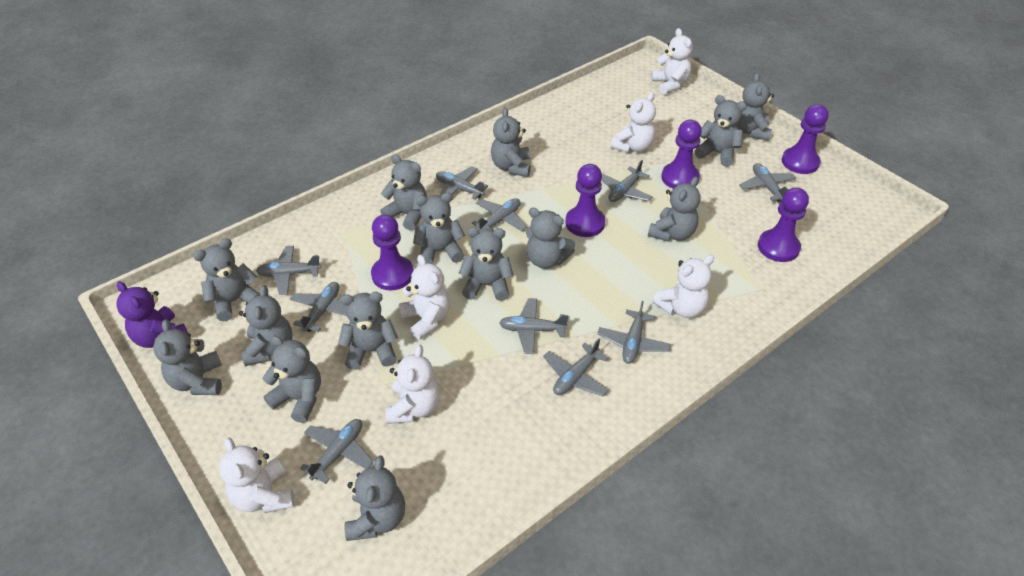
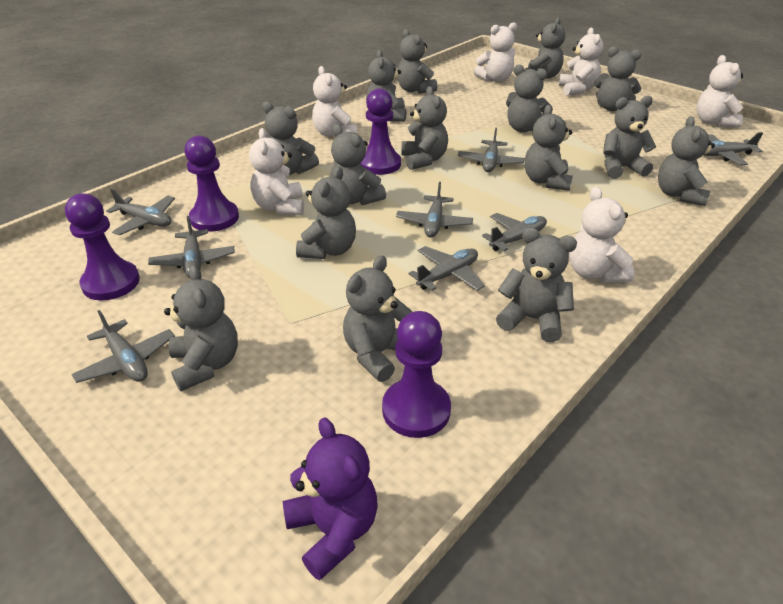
grey plane: [256,246,321,295] [290,282,347,332] [300,419,374,484] [436,166,488,200] [472,198,527,231] [499,298,569,354] [543,339,609,396] [597,301,670,364] [601,160,653,202] [739,163,796,203] = 10 -> [71,310,175,383] [106,189,175,235] [148,216,235,278] [396,182,473,238] [408,246,485,291] [458,128,525,172] [482,213,547,251] [703,132,763,165] = 8
grey teddy bear: [153,319,222,395] [193,238,260,321] [239,285,292,366] [263,336,321,423] [338,292,398,370] [345,455,405,541] [380,154,427,231] [413,193,465,264] [459,227,513,301] [491,108,531,177] [526,208,575,269] [648,177,700,242] [695,95,747,167] [736,73,774,141] = 14 -> [164,265,238,391] [262,101,319,175] [296,167,356,259] [330,124,386,205] [343,256,413,382] [366,50,406,122] [397,29,437,94] [402,86,448,170] [496,228,577,342] [506,64,553,133] [525,17,565,79] [525,105,573,191] [594,47,641,111] [603,96,656,179] [658,116,715,206] = 15
purple pawn: [371,214,414,290] [565,164,605,237] [661,120,702,189] [758,187,809,262] [782,104,829,174] = 5 -> [65,193,140,301] [184,136,239,232] [360,88,401,175] [382,311,451,438] = 4

